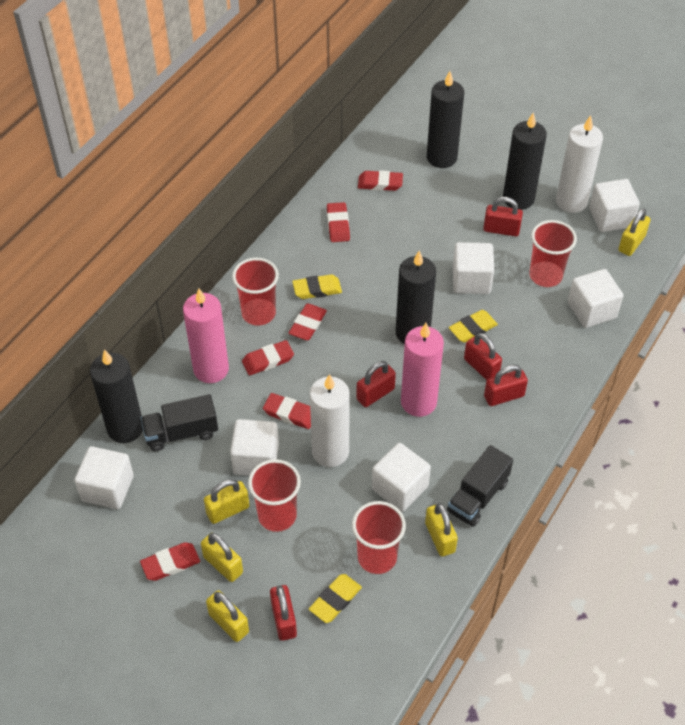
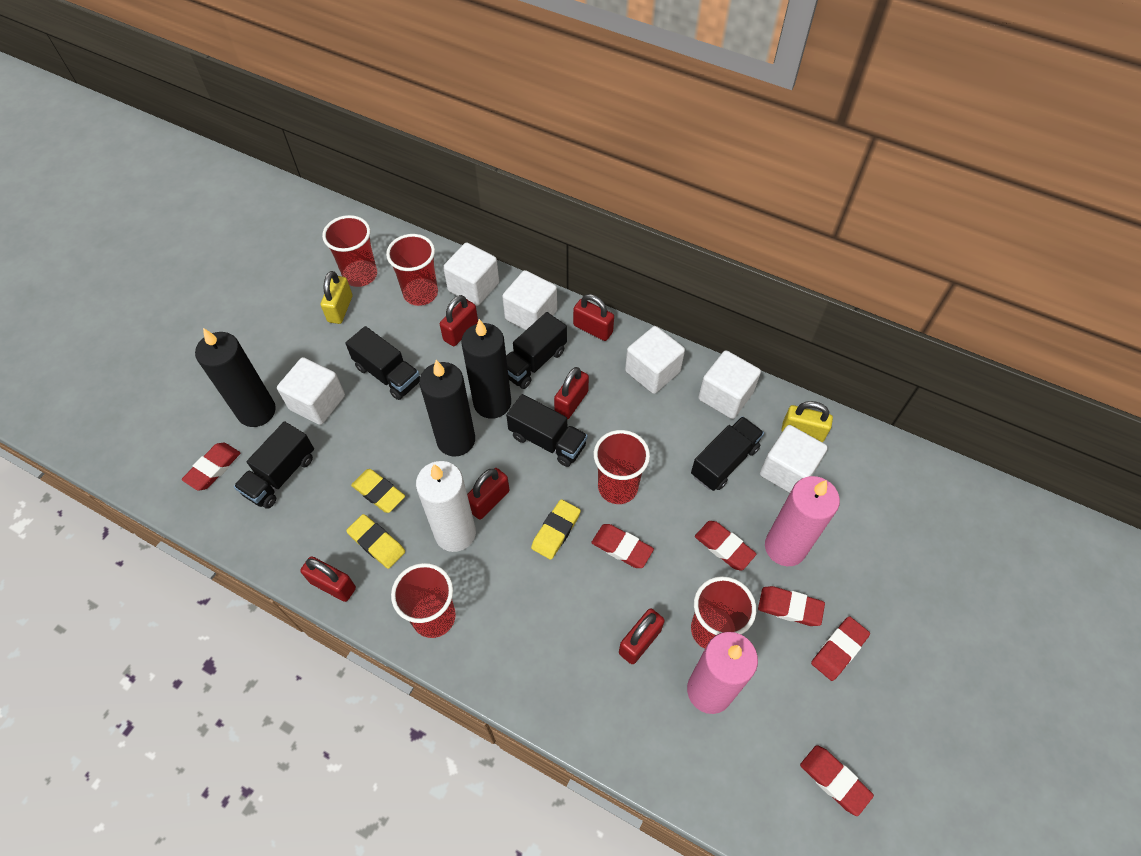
black candle: [90,349,143,443] [396,250,436,344] [427,71,464,168] [503,113,547,210] = 4 -> [195,328,276,427] [419,360,475,457] [461,319,511,419] = 3
black truck: [141,394,218,451] [447,445,513,527] = 2 -> [234,421,314,509] [345,326,420,400] [506,312,567,389] [506,394,588,467] [691,416,764,491] = 5
red cup: [232,258,279,326] [248,459,301,532] [352,501,406,574] [529,220,577,287] = 4 -> [322,215,377,287] [386,234,438,306] [391,563,456,638] [594,430,650,504] [691,576,756,649] = 5
red padlock: [270,585,297,641] [356,361,396,407] [464,333,502,380] [483,197,523,236] [484,364,528,406] = 5 -> [300,556,356,602] [440,295,478,346] [467,468,510,519] [554,367,589,419] [573,294,614,341] [619,608,665,664] = 6
white candle: [310,374,350,467] [556,115,603,213] = 2 -> [416,461,476,552] = 1
yellow padlock: [201,533,243,582] [204,479,250,524] [206,590,249,642] [425,503,458,557] [618,208,651,256] = 5 -> [321,271,352,324] [781,401,833,443] = 2

